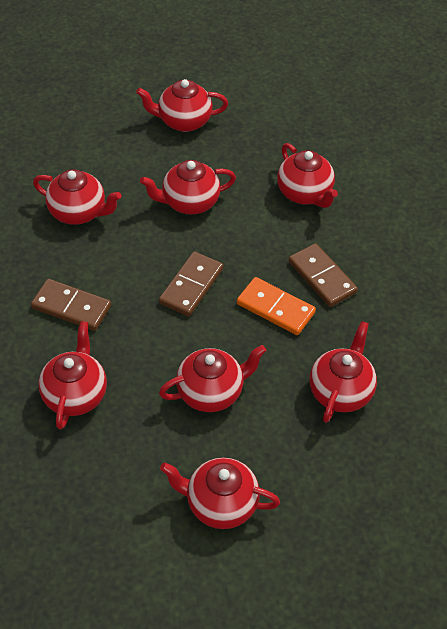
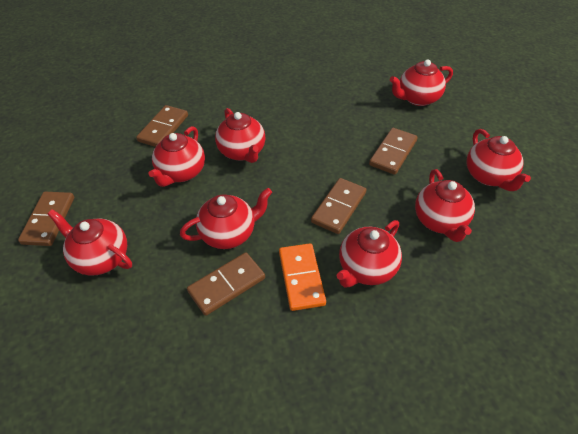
brown domino: [31,279,111,331] [159,252,223,316] [289,243,358,307] = 3 -> [18,192,74,246] [136,105,188,147] [187,252,265,316] [311,178,366,234] [369,128,418,175] = 5

